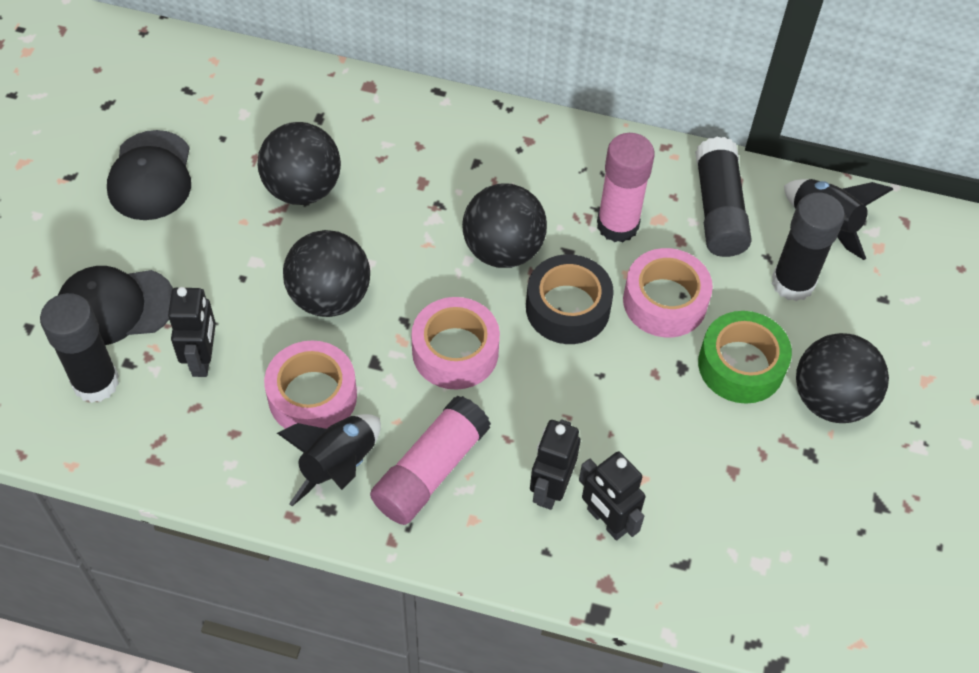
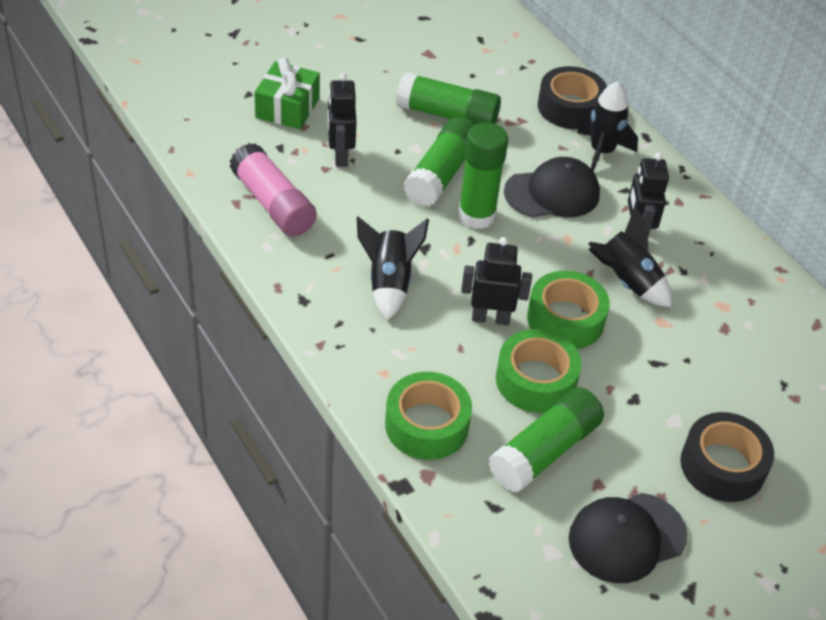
black ball: [258,122,341,205] [283,230,370,317] [462,183,547,268] [796,333,889,423] = 4 -> none = 0
black glue stick: [40,293,119,403] [695,137,752,257] [772,192,845,302] = 3 -> none = 0
black rocket: [277,414,381,506] [784,179,893,260] = 2 -> [357,217,429,321] [577,81,638,172] [588,206,672,307] = 3
black tape: [526,254,614,344] = 1 -> [538,66,607,129] [680,412,774,502] = 2
green gift: none = 0 -> [254,57,320,129] = 1
green glue stick: none = 0 -> [396,72,501,125] [404,117,475,207] [458,122,508,229] [488,387,604,493] = 4
green tape: [698,311,792,404] = 1 -> [385,372,472,460] [496,329,582,413] [527,271,610,349] = 3
pink glue stick: [370,395,491,525] [597,133,655,242] = 2 -> [230,143,317,236] = 1
pink tape: [264,340,357,429] [411,297,500,390] [623,248,713,337] = 3 -> none = 0

